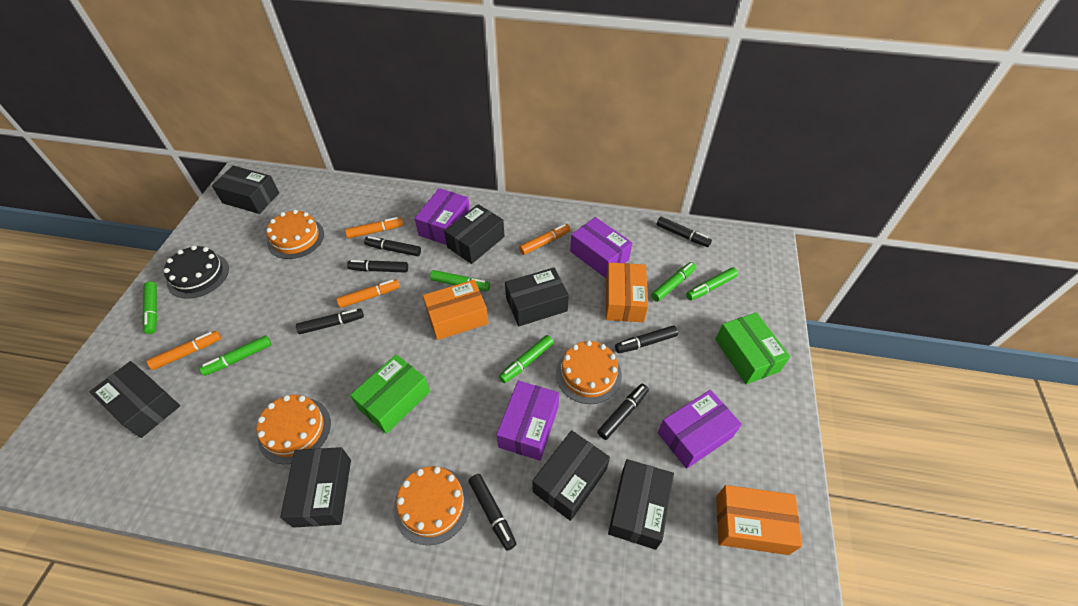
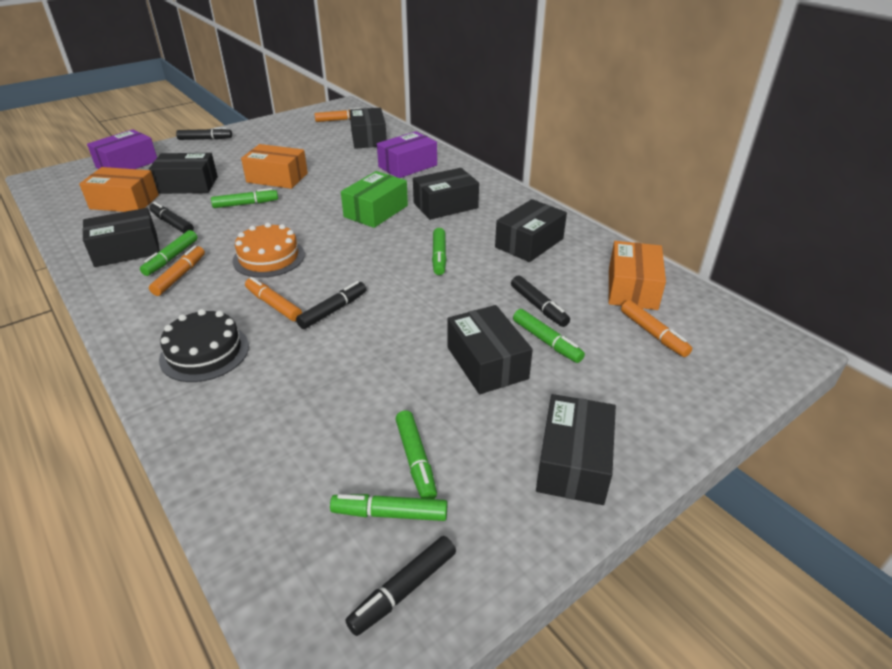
black marker: [296,309,364,334] [347,260,408,273] [364,236,421,256] [469,474,517,551] [597,384,649,440] [615,325,678,353] [657,217,712,247] = 7 -> [149,202,194,233] [176,127,232,140] [296,281,366,329] [345,536,456,636] [511,276,570,327] = 5
green box: [350,354,430,434] [715,312,790,384] = 2 -> [341,171,408,228] = 1
orange cake: [256,395,331,464] [266,210,324,259] [394,466,471,545] [556,340,622,404] = 4 -> [232,223,305,278] = 1
purple box: [415,188,470,245] [496,381,559,461] [570,217,632,278] [658,390,742,469] = 4 -> [87,129,157,169] [377,131,437,178] = 2

